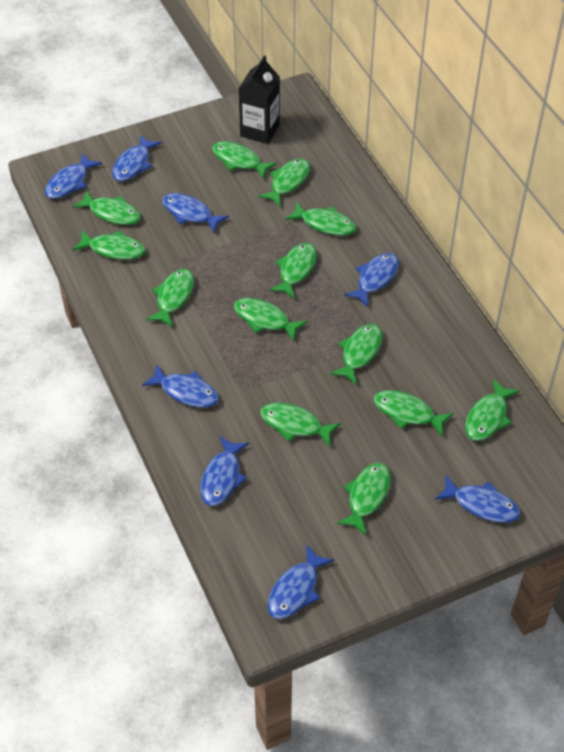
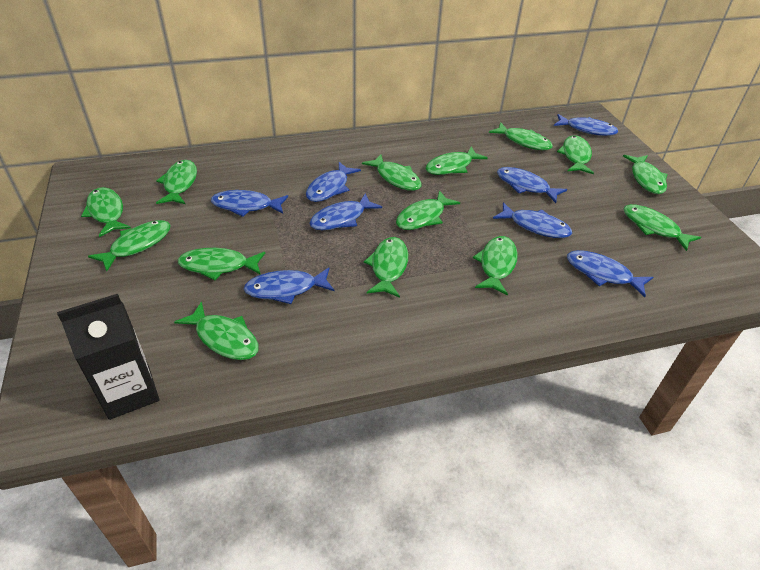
green fish: [72,231,146,260] [73,190,141,225] [146,269,194,328] [212,141,277,179] [234,298,307,342] [258,158,310,206] [260,403,341,447] [269,243,317,299] [285,202,356,236] [330,324,383,385] [337,463,391,535] [374,390,454,436] [465,379,520,441] = 13 -> [81,187,131,237] [88,220,171,271] [156,160,197,204] [174,302,259,360] [178,248,265,280] [362,154,422,191] [364,237,408,298] [396,190,460,230] [425,147,488,175] [473,236,518,296] [489,122,553,150] [557,135,594,174] [623,155,668,194] [624,204,701,251] = 14

